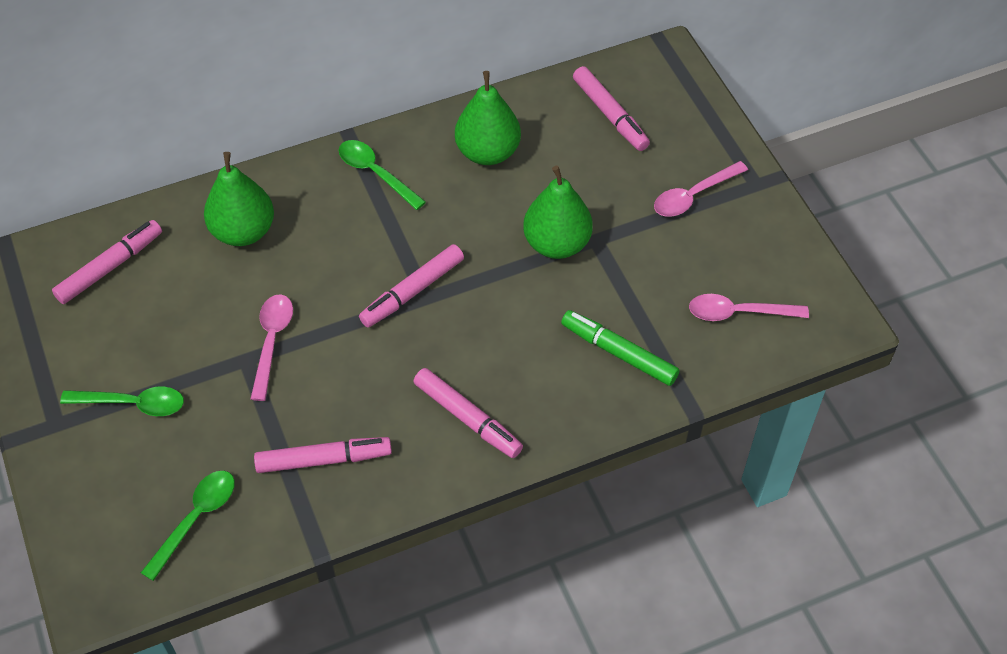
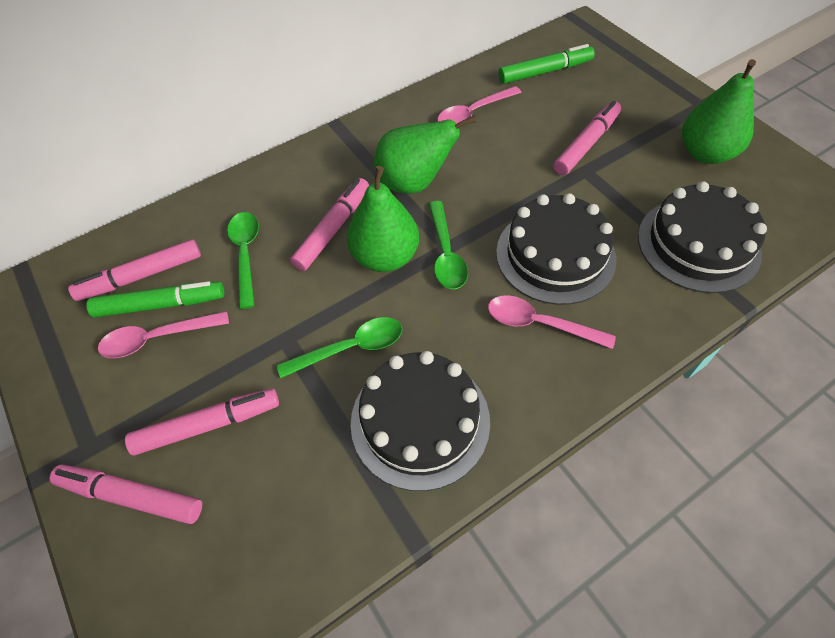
black cake: none = 0 -> [351,351,490,491] [496,193,616,305] [638,181,767,293] = 3
green marker: [561,310,680,386] = 1 -> [87,281,224,318] [498,44,595,84] = 2

